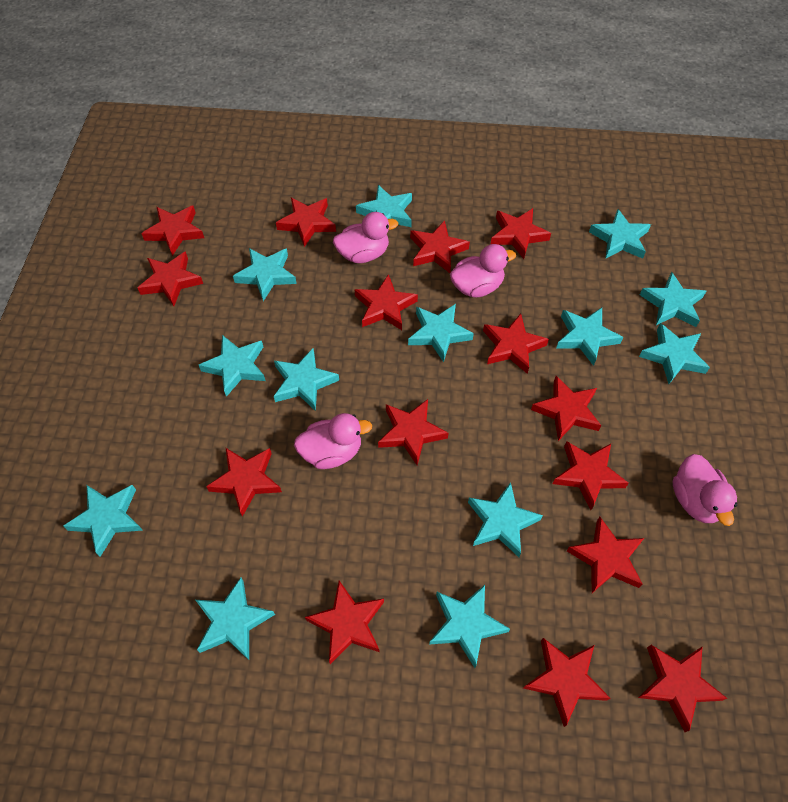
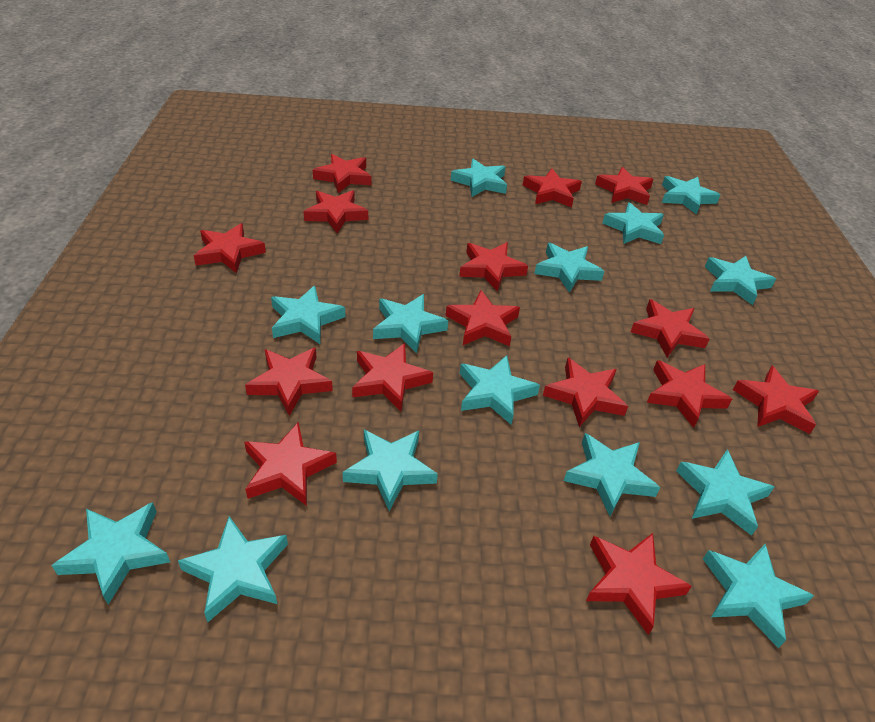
pink duck: [294,413,372,469] [333,212,398,263] [450,244,516,297] [673,454,737,526] = 4 -> none = 0
turquoise star: [63,485,143,557] [196,578,275,660] [199,335,265,397] [233,248,297,301] [274,348,339,411] [356,185,412,227] [408,304,474,362] [429,585,510,668] [468,482,543,557] [556,308,623,366] [589,209,651,259] [639,323,710,384] [640,272,706,327] = 13 -> [51,502,170,605] [178,516,288,622] [271,286,345,344] [342,429,438,511] [373,294,448,353] [451,159,507,197] [460,355,540,425] [534,243,604,293] [564,433,660,516] [603,202,664,244] [662,176,720,215] [676,450,774,536] [703,544,814,648] [705,256,776,305] = 14

